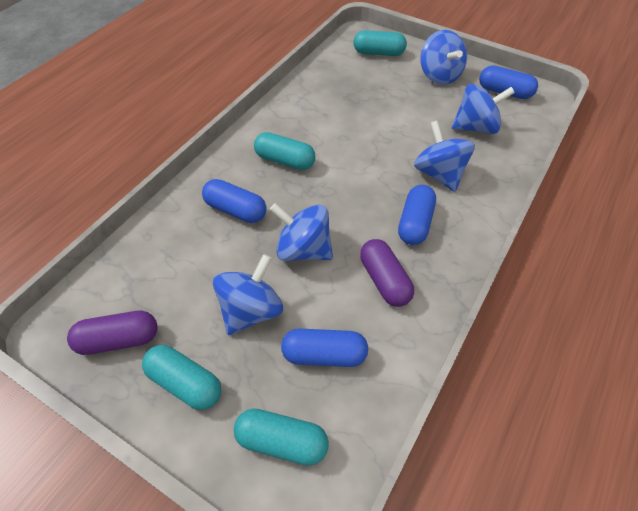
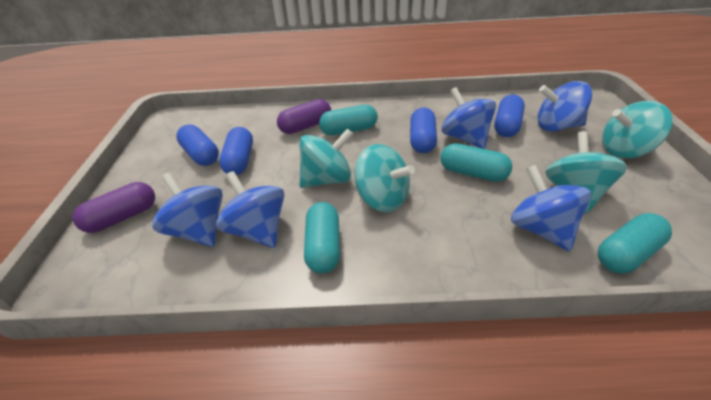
turquoise spinning top: none = 0 -> [299,128,353,188] [354,144,415,212] [545,131,627,214] [602,101,673,158] = 4

